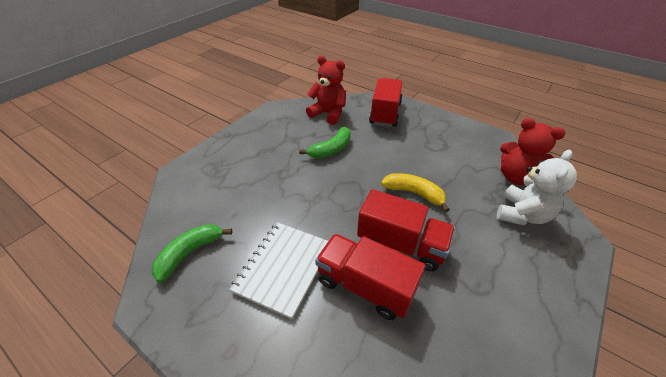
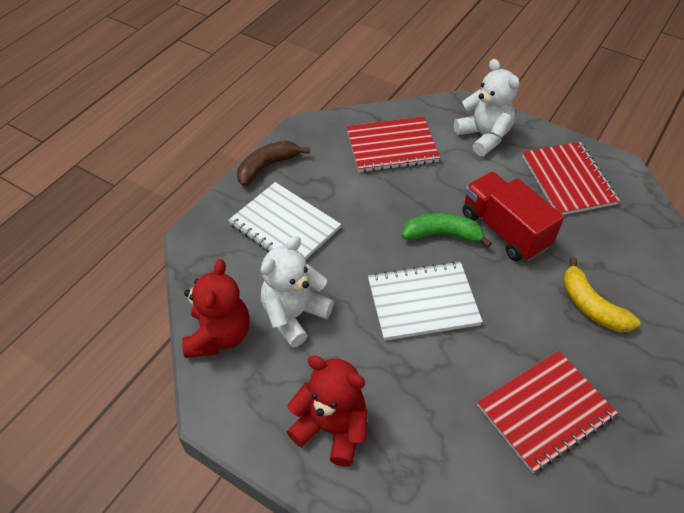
brown banana: none = 0 -> [237,141,310,186] = 1
green banana: [152,224,232,283] [299,127,351,159] = 2 -> [402,213,492,247] = 1
red notebook: none = 0 -> [346,117,440,172] [477,351,618,473] [522,142,620,215] = 3
red truck: [315,234,425,320] [357,189,455,271] [369,78,402,127] = 3 -> [463,172,564,261] = 1
white notebook: [229,222,328,319] = 1 -> [228,182,341,260] [368,261,483,341] = 2
white teddy bear: [497,150,577,226] = 1 -> [261,236,334,347] [454,59,520,156] = 2

